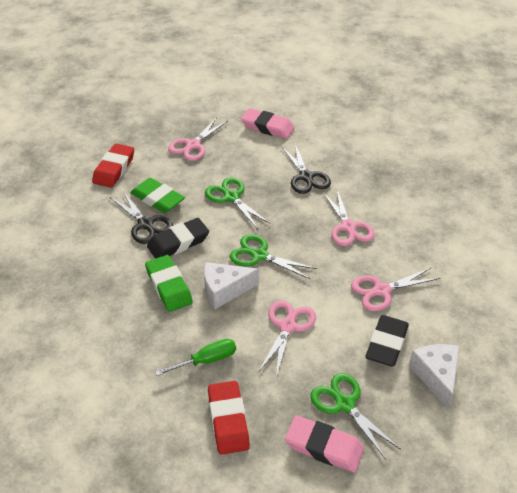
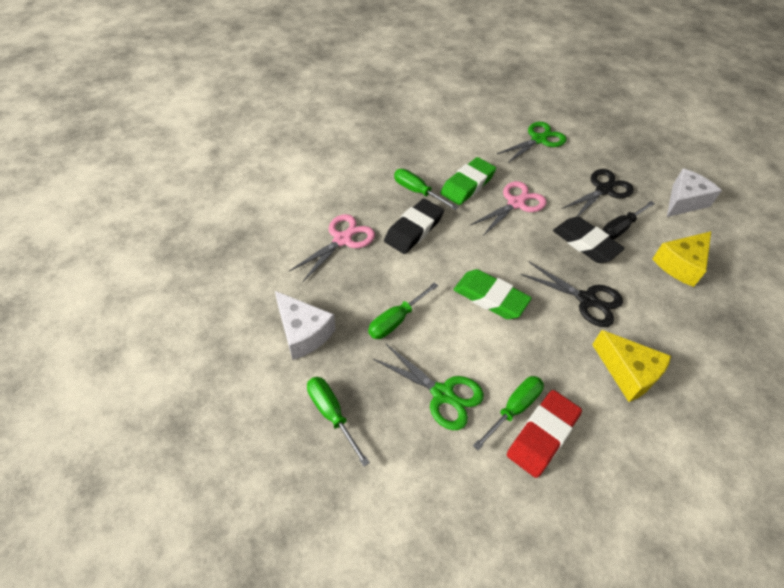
black screwdriver: none = 0 -> [603,201,655,240] = 1
green scissors: [205,177,271,229] [230,234,317,279] [310,373,401,460] = 3 -> [373,343,484,430] [497,122,567,164] = 2
green screwdriver: [155,339,236,376] = 1 -> [307,377,370,466] [368,282,438,339] [394,169,458,210] [473,376,544,450] = 4
pink eraser: [241,108,295,139] [285,415,364,472] = 2 -> none = 0
pink scissors: [168,117,228,161] [258,300,316,378] [322,190,375,246] [351,267,440,311] = 4 -> [289,214,375,282] [471,181,547,236] = 2
red eraser: [92,143,134,188] [208,381,250,455] = 2 -> [507,390,582,478] = 1
yellow cheese: none = 0 -> [592,330,671,402] [652,231,711,287] = 2

